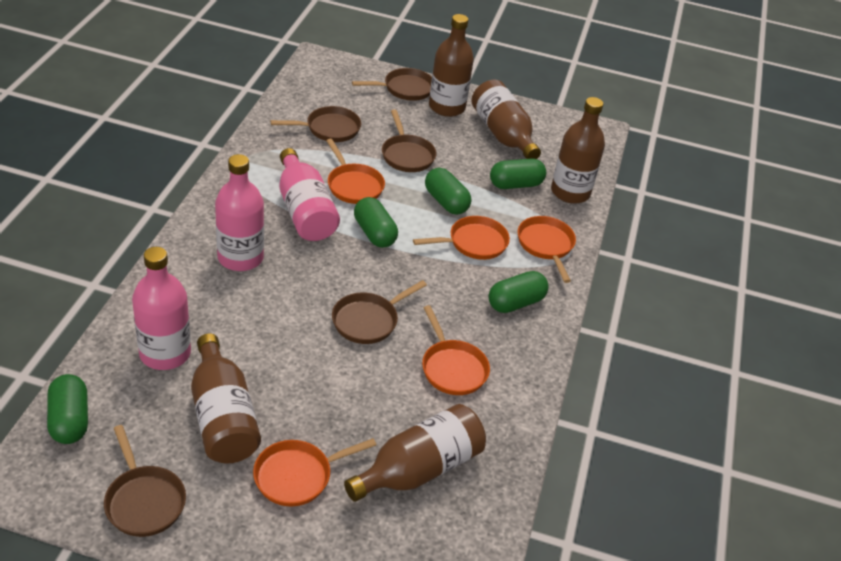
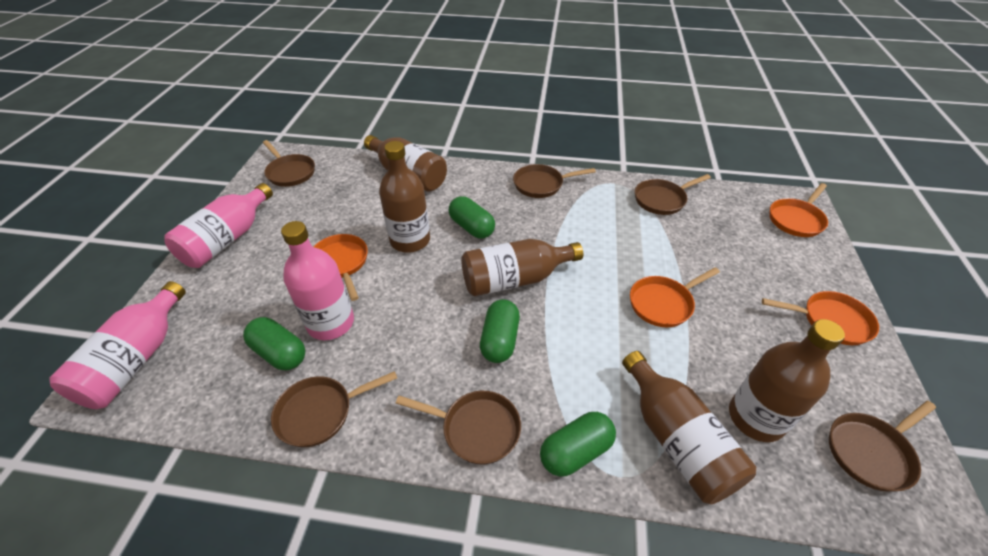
brown pan: [104,425,186,537] [271,106,361,142] [332,280,427,344] [352,68,432,101] [382,110,436,172] = 5 -> [263,140,315,187] [271,371,397,447] [395,391,521,464] [513,164,596,198] [635,174,711,215] [829,401,936,492] = 6
green capsule: [47,374,88,444] [354,197,398,248] [425,168,471,215] [488,271,549,313] [490,158,546,189] = 5 -> [243,317,306,370] [449,196,495,239] [480,299,520,363] [540,412,616,477] = 4
orange pan: [253,438,376,506] [326,139,385,204] [413,216,510,260] [422,305,490,395] [518,216,576,283] = 5 -> [313,234,368,301] [630,267,720,327] [762,291,879,345] [769,183,828,237] = 4

